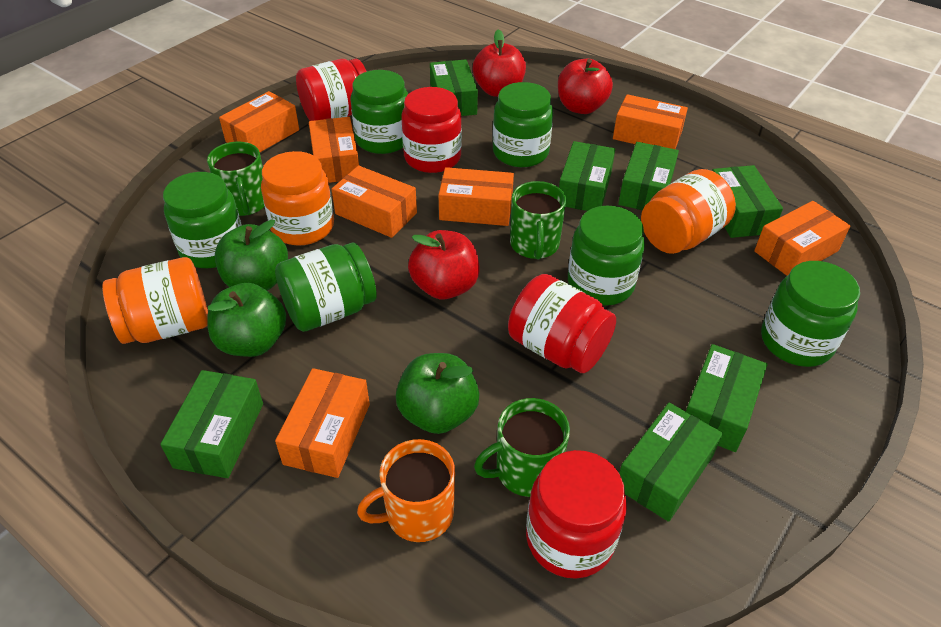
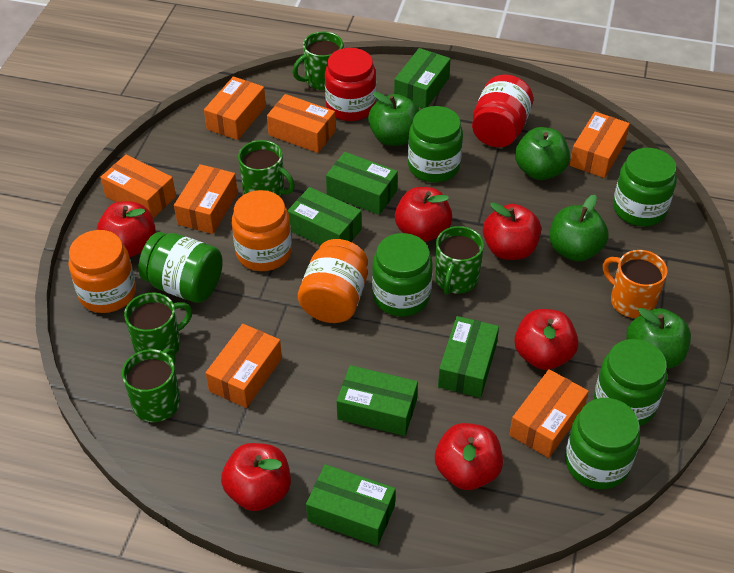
green apple: [207,283,286,357] [215,219,288,290] [396,353,480,434] = 3 -> [368,92,420,146] [515,127,570,180] [550,195,609,261] [626,308,691,369] = 4
green box: [160,370,263,478] [430,59,478,116] [559,141,615,211] [618,142,679,210] [619,403,723,522] [686,344,767,452] [712,165,783,238] = 7 -> [287,187,361,245] [306,464,395,546] [326,152,398,215] [337,365,418,436] [394,48,451,109] [438,316,499,398] = 6
green mug: [207,142,265,216] [474,398,570,497] [510,181,566,260] = 3 -> [122,348,181,422] [124,293,192,354] [238,140,295,197] [292,32,343,90] [435,226,484,295] = 5
red apple: [408,230,480,299] [473,29,526,97] [558,59,613,114] = 3 -> [97,201,156,257] [221,443,291,511] [395,187,452,242] [435,423,503,490] [483,202,541,260] [514,309,578,370] = 6
red jar: [296,59,367,121] [401,87,462,173] [508,274,616,373] [526,450,627,579] = 4 -> [325,48,376,121] [472,75,533,147] = 2

